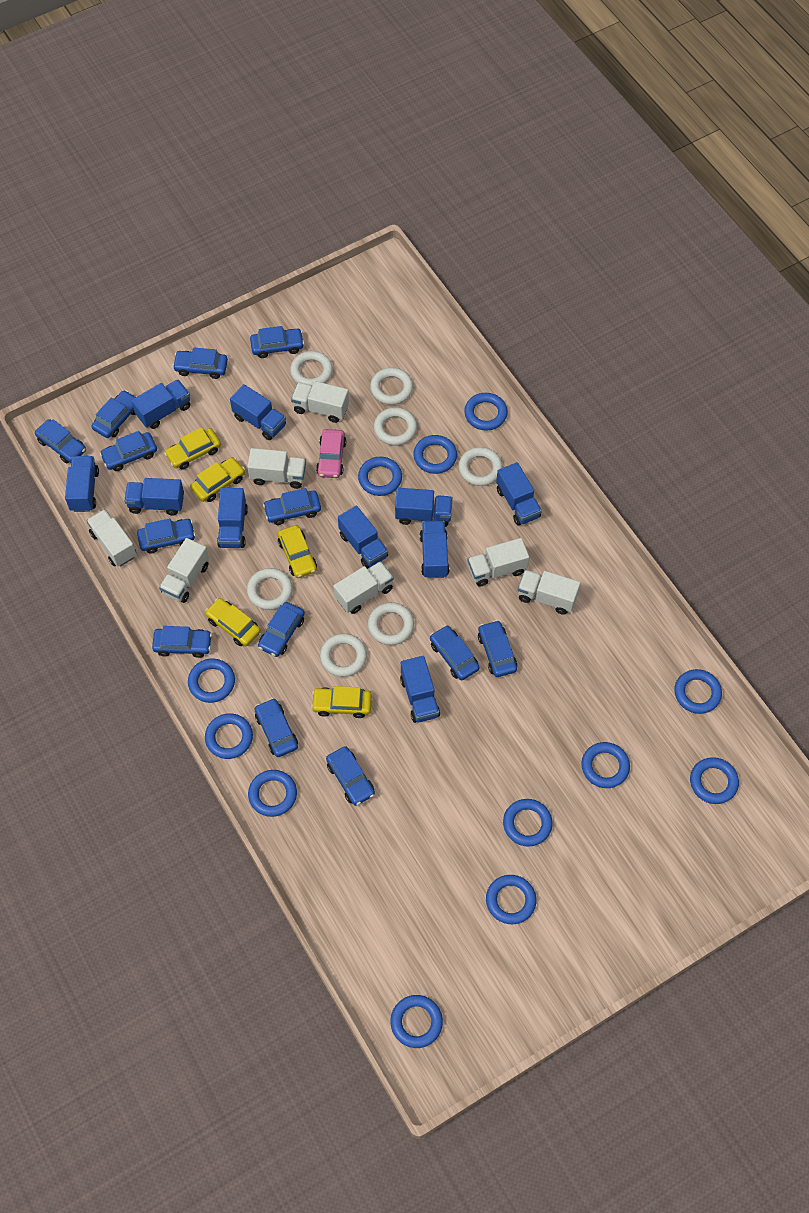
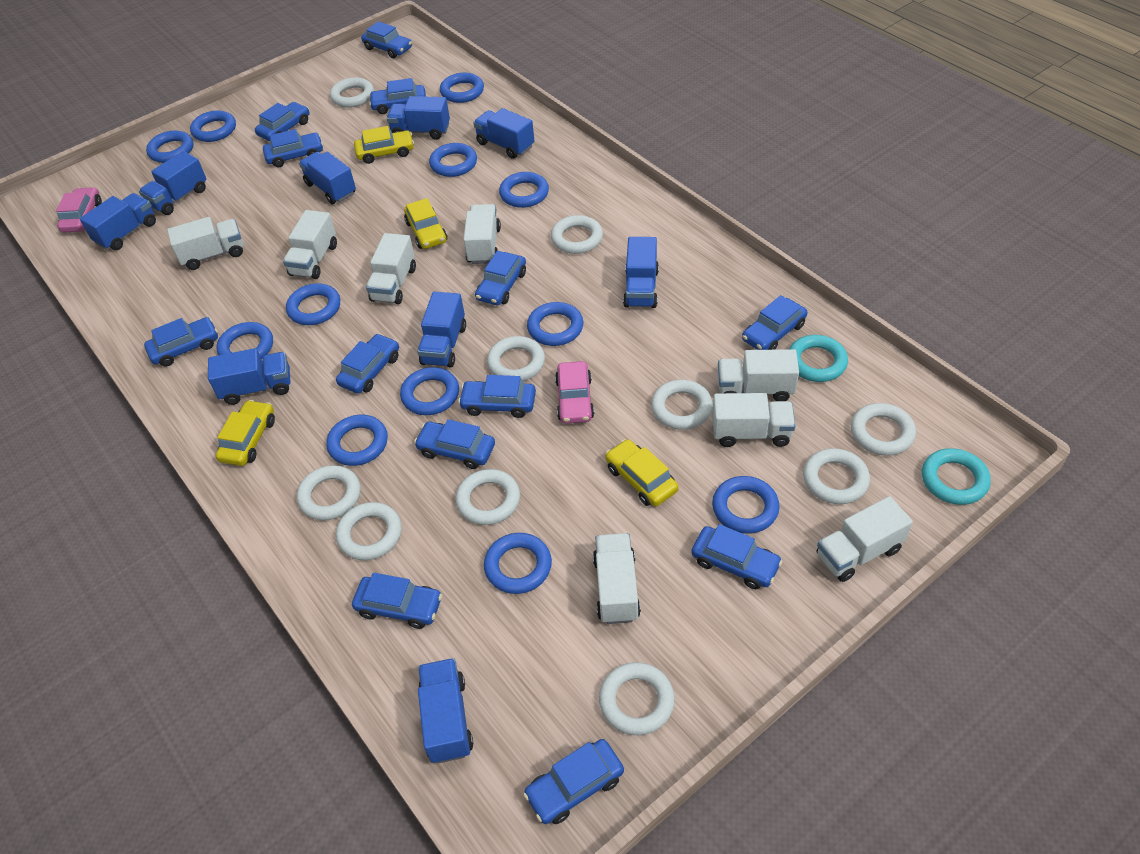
blue truck: [65,456,99,512] [124,478,184,515] [131,380,190,429] [217,488,248,548] [230,384,286,440] [338,505,388,569] [395,488,453,527] [400,656,440,723] [420,521,449,579] [496,462,542,526] = 10 -> [80,193,156,250] [139,151,207,215] [208,348,290,405] [299,152,356,204] [387,96,450,140] [417,292,466,367] [418,658,473,763] [473,108,534,159] [623,237,659,308] = 9
pink car: [316,429,346,478] = 1 -> [56,187,102,233] [555,361,594,424] = 2
turquoise ring: none = 0 -> [789,335,848,382] [922,448,991,505] = 2
white ring: [247,568,293,610] [290,351,333,386] [320,633,367,677] [368,602,414,645] [370,367,413,405] [374,407,417,446] [458,447,503,486] = 7 -> [297,465,361,520] [330,77,374,108] [336,502,402,560] [456,469,520,525] [487,336,545,381] [551,215,603,254] [599,662,675,735] [651,380,713,430] [803,448,870,504] [851,403,916,456] = 10
white truck: [86,509,137,567] [159,538,209,603] [247,448,306,489] [291,381,349,423] [334,561,394,614] [468,538,529,587] [518,570,580,615] = 7 -> [167,217,243,270] [283,210,337,279] [366,233,416,304] [463,204,501,264] [593,533,641,624] [712,393,795,447] [718,349,799,401] [816,496,913,582] = 8
yellow car: [164,427,221,470] [190,457,245,502] [205,598,261,646] [278,525,317,578] [311,686,372,718] = 5 -> [215,400,275,466] [354,126,414,164] [404,198,447,249] [605,439,679,506] = 4

